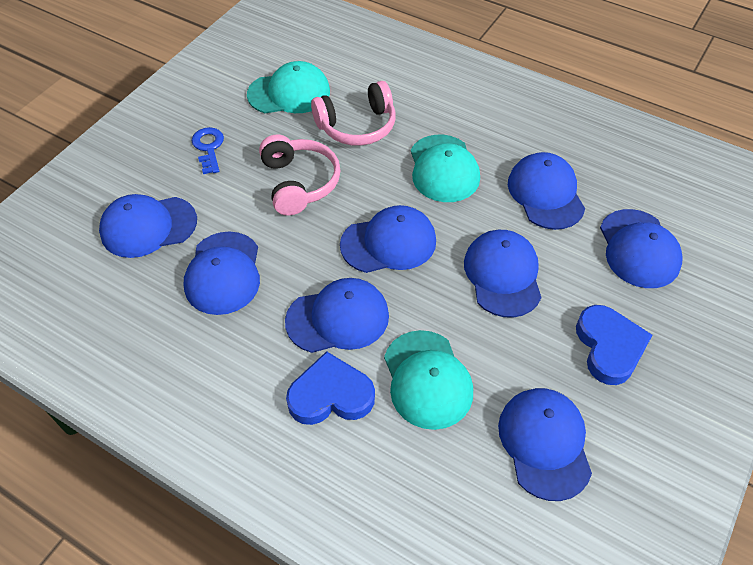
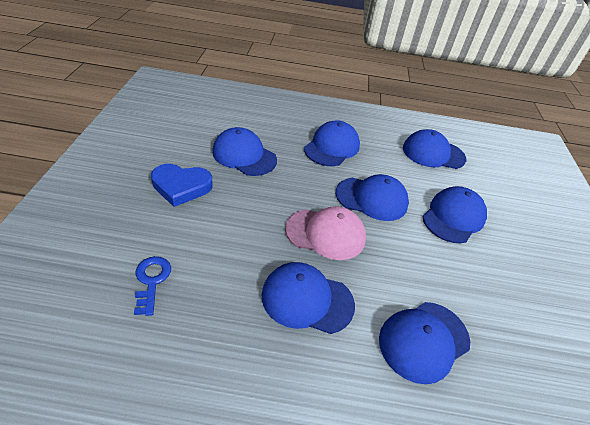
blue cap: [99,194,197,258] [184,231,260,315] [285,278,389,353] [340,205,436,273] [464,230,542,318] [498,388,592,501] [508,152,585,230] [600,209,682,288] = 8 -> [212,127,277,176] [261,262,355,334] [304,120,360,166] [336,174,409,221] [379,302,470,384] [403,129,466,169] [423,186,487,243] = 7
blue heart: [286,351,375,425] [576,305,652,385] = 2 -> [151,164,213,207] = 1
pink cap: none = 0 -> [285,206,366,260] = 1
pink headphones: [259,134,341,216] [311,81,395,146] = 2 -> none = 0
turquoise cap: [247,61,330,113] [384,330,473,430] [411,135,480,202] = 3 -> none = 0

